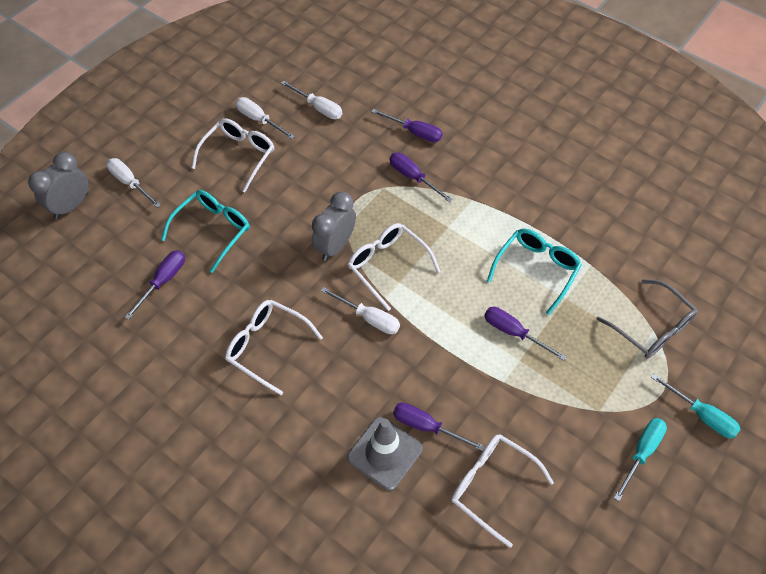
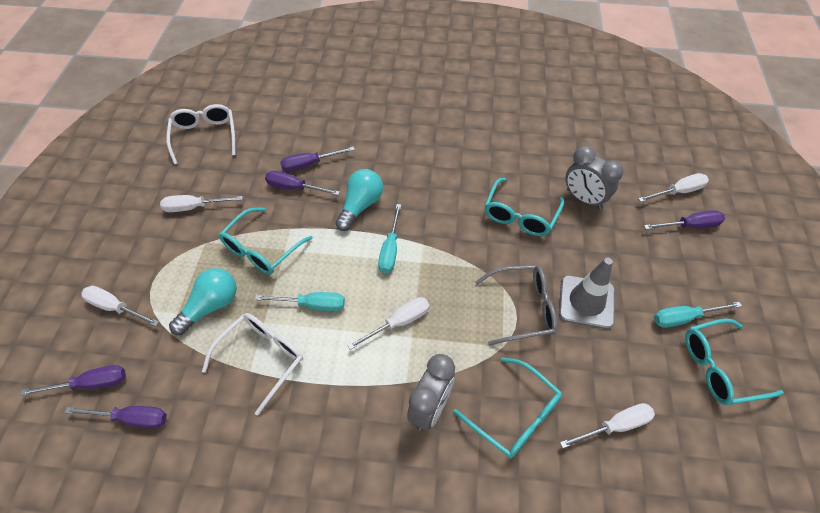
turquoise glasses: [161,190,250,273] [487,229,582,315] = 2 -> [219,208,313,274] [453,357,562,459] [484,178,564,236] [685,319,784,405] = 4
turquoise light bulb: none = 0 -> [169,268,237,335] [335,169,383,231] = 2
turquoise screwdriver: [614,418,667,501] [651,374,740,438] = 2 -> [255,292,345,311] [378,204,401,273] [654,302,742,328] = 3
white glasses: [192,118,274,193] [225,300,323,395] [348,223,440,311] [451,434,554,548] = 4 -> [166,104,235,164] [202,313,303,415] = 2
white screwdriver: [106,158,161,208] [235,97,295,139] [281,80,342,119] [321,287,400,334] = 4 -> [81,286,159,326] [160,195,243,212] [347,297,430,350] [560,403,655,448] [638,173,709,202] = 5

